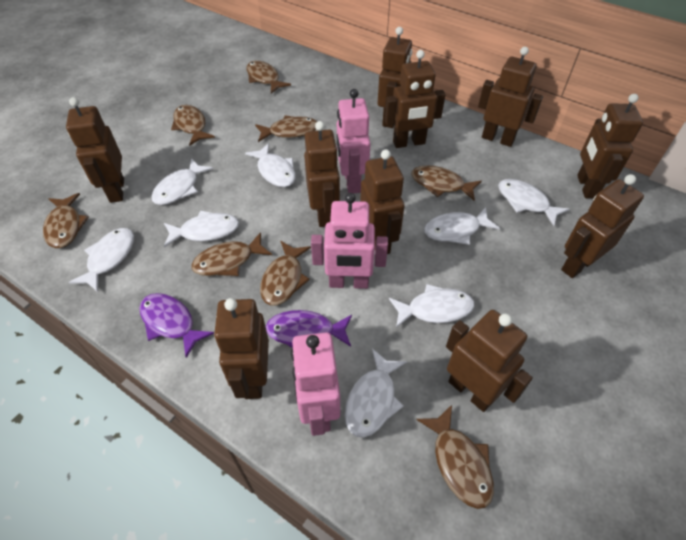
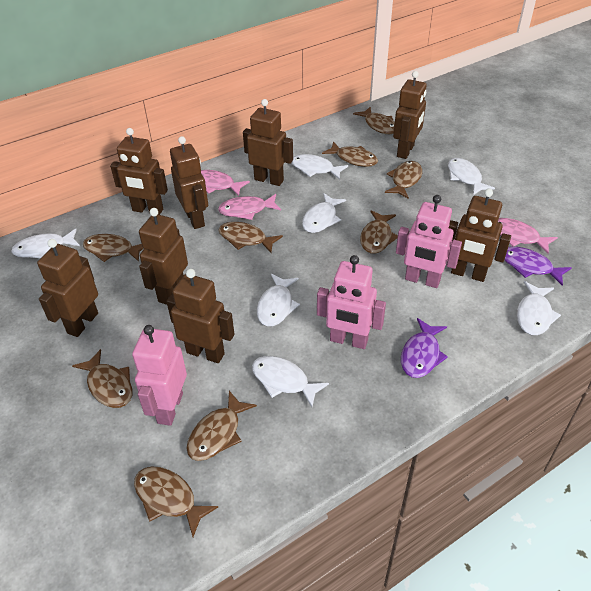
brown fish: [43,193,89,248] [171,105,215,146] [191,232,272,276] [246,61,291,93] [255,115,317,142] [260,241,311,306] [411,165,482,201] [416,405,494,509] = 8 -> [72,349,132,408] [83,234,144,262] [134,467,218,537] [186,391,257,461] [218,222,283,253] [322,141,378,167] [353,107,395,134] [360,210,398,254] [385,161,422,199] = 9
brown robot: [66,97,124,203] [214,298,269,399] [304,121,340,227] [360,149,405,254] [378,27,412,128] [385,50,446,148] [446,310,533,412] [478,47,543,147] [561,174,644,278] [577,94,643,199] = 10 -> [37,239,98,337] [110,128,168,215] [139,208,188,305] [166,269,234,363] [170,136,208,229] [243,99,293,186] [393,71,427,159] [448,189,511,282] = 8
pink fish: none = 0 -> [201,170,250,196] [218,194,281,220] [498,218,558,254] = 3
white fish: [68,228,134,292] [151,158,213,205] [164,211,239,247] [245,143,296,187] [345,349,407,438] [389,284,474,328] [424,207,500,245] [498,179,570,226] = 8 -> [11,228,80,258] [252,356,329,407] [257,274,300,327] [291,154,348,180] [302,193,346,233] [448,158,495,195] [517,281,561,335] = 7

